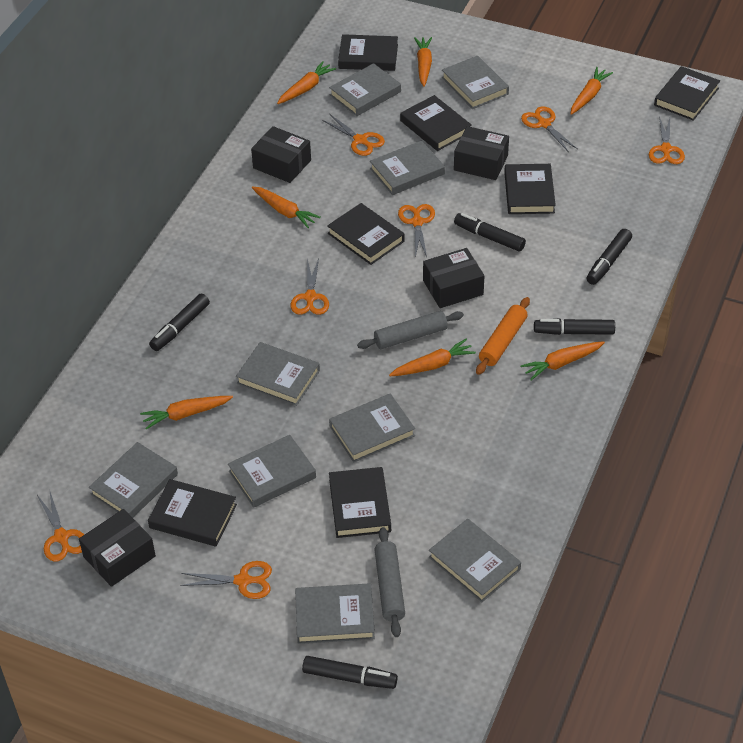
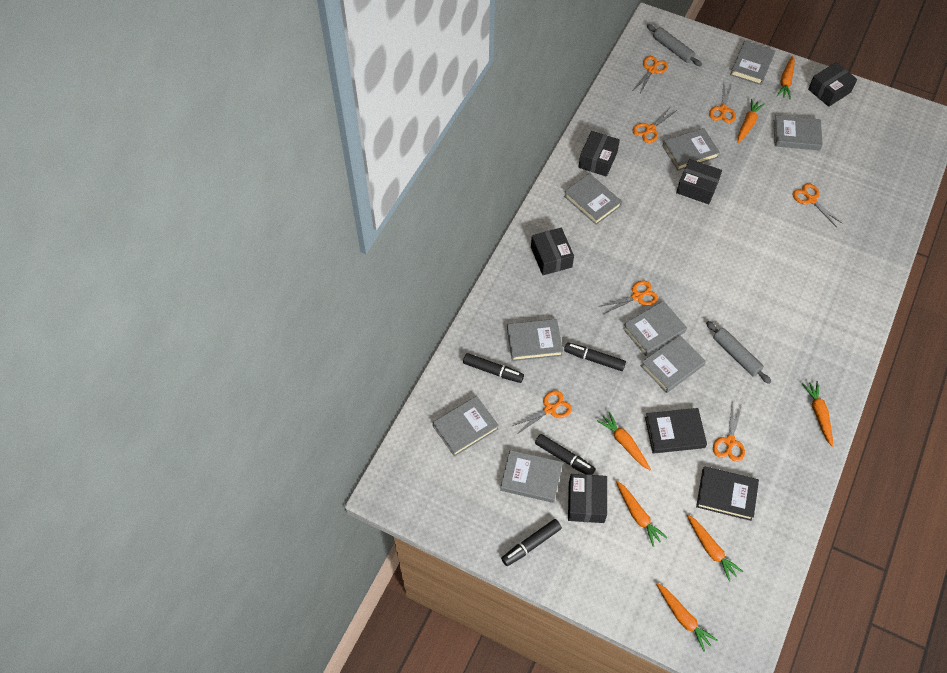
black book: [148,479,237,547] [327,203,405,265] [329,467,391,538] [338,34,398,71] [400,95,472,151] [504,164,556,214] [654,66,720,121] = 7 -> [645,408,707,454] [696,466,759,521] = 2
black box: [79,509,156,587] [251,126,311,183] [423,248,484,308] [454,126,509,180] = 4 -> [531,228,574,275] [568,474,607,523] [578,131,620,177] [676,159,722,204] [808,62,857,107] = 5
black marker: [149,294,210,351] [302,656,398,689] [454,213,526,252] [534,318,615,335] [586,229,632,285] = 5 -> [463,353,524,383] [501,519,562,566] [535,434,595,475] [564,343,626,371] = 4
orange rolling pin: [476,297,530,375] = 1 -> none = 0

